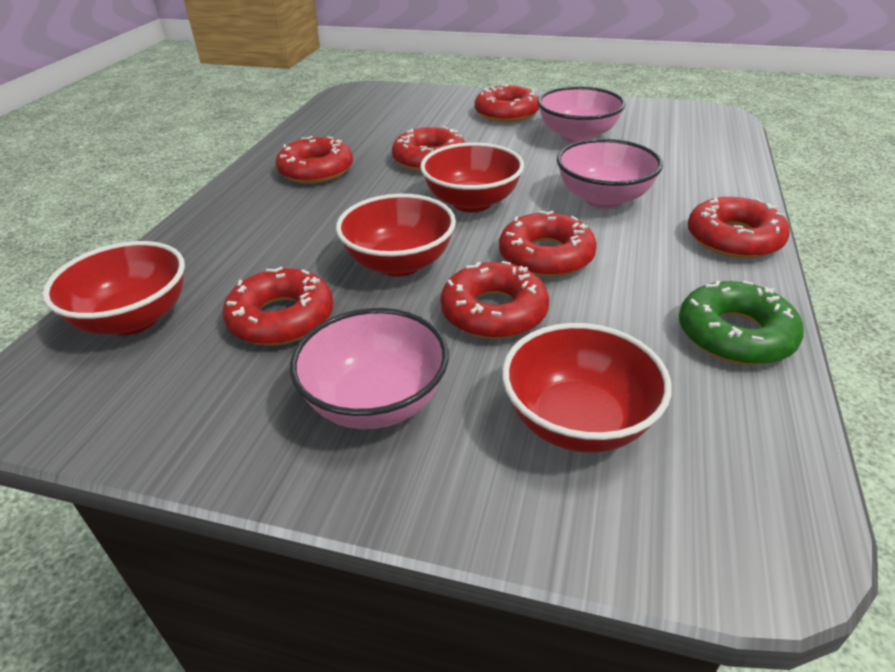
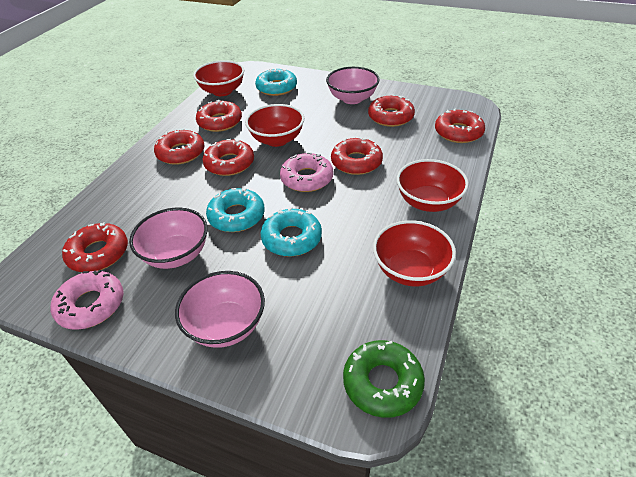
pink donut: none = 0 -> [51,270,124,330] [280,153,333,192] = 2
turquoise donut: none = 0 -> [206,188,265,232] [255,68,297,96] [261,207,322,257] = 3

